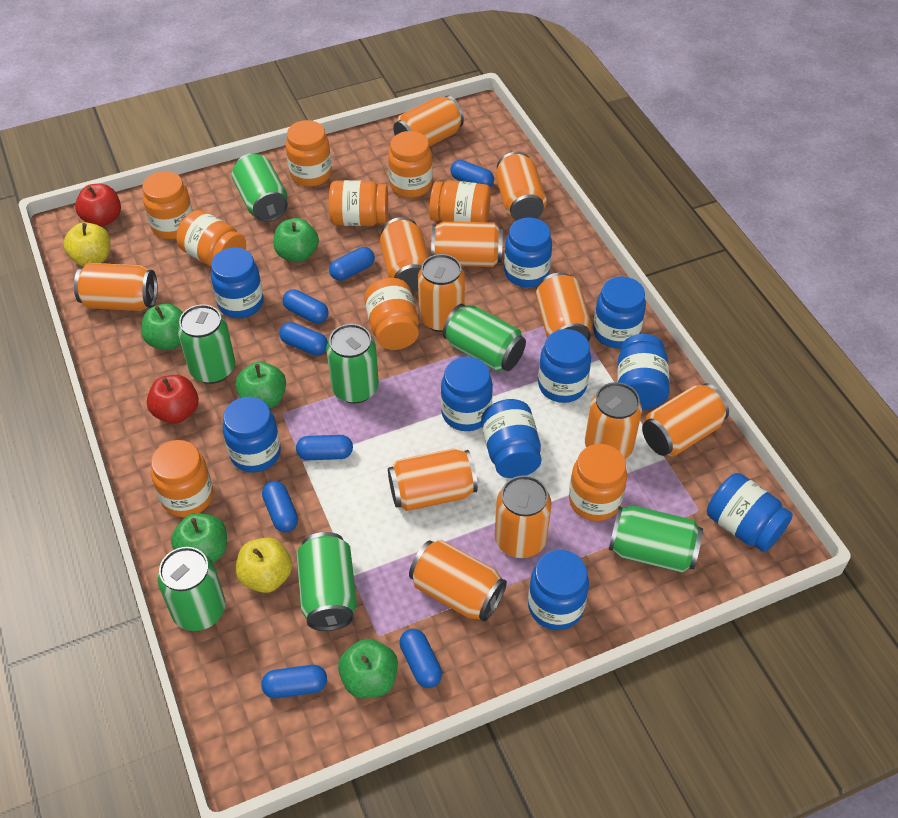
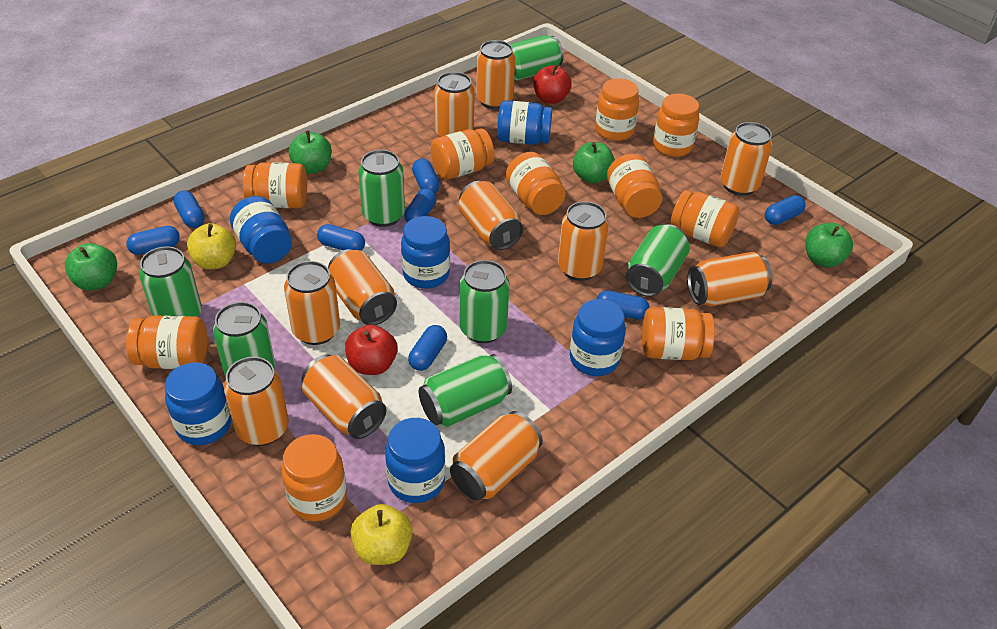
blue jar: [211,247,264,318] [223,397,281,473] [441,357,493,431] [481,399,542,478] [504,218,552,287] [528,550,589,630] [538,329,591,403] [593,277,646,348] [618,334,670,409] [707,473,793,552] = 10 -> [165,362,231,445] [230,196,292,264] [385,418,445,503] [401,216,450,289] [497,100,552,145] [570,299,626,376] = 6
green apple: [141,303,183,350] [171,513,227,562] [235,362,286,409] [274,218,319,262] [338,639,398,698] = 5 -> [65,243,117,290] [289,130,332,174] [573,142,615,184] [806,223,853,267] = 4
orange can: [74,263,157,311] [380,217,429,292] [388,448,478,511] [394,96,464,147] [409,540,507,622] [418,254,465,332] [431,221,503,267] [495,475,551,558] [496,151,547,221] [536,272,592,342] [585,382,642,459] [642,383,729,456] = 12 -> [224,357,289,446] [284,261,340,345] [301,354,387,439] [328,249,397,325] [434,72,474,137] [450,411,543,501] [459,181,523,250] [476,40,515,109] [558,201,609,281] [687,252,772,307] [720,122,772,196] = 11
orange jar: [142,171,193,239] [151,440,213,517] [176,210,246,267] [286,120,332,187] [329,180,388,226] [364,278,419,350] [388,131,432,198] [429,180,491,222] [569,444,627,521] = 9 -> [126,315,207,369] [243,162,307,208] [281,434,347,521] [431,128,494,180] [506,152,566,215] [595,78,639,141] [607,154,662,218] [642,307,715,360] [653,94,699,157] [670,190,739,247] = 10

